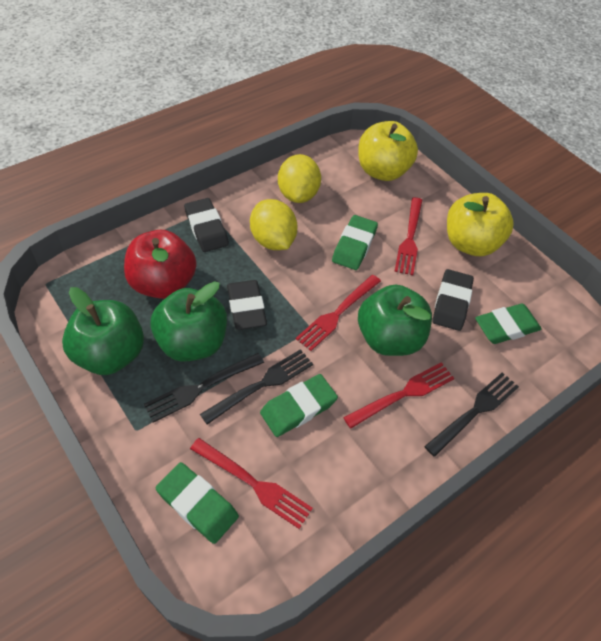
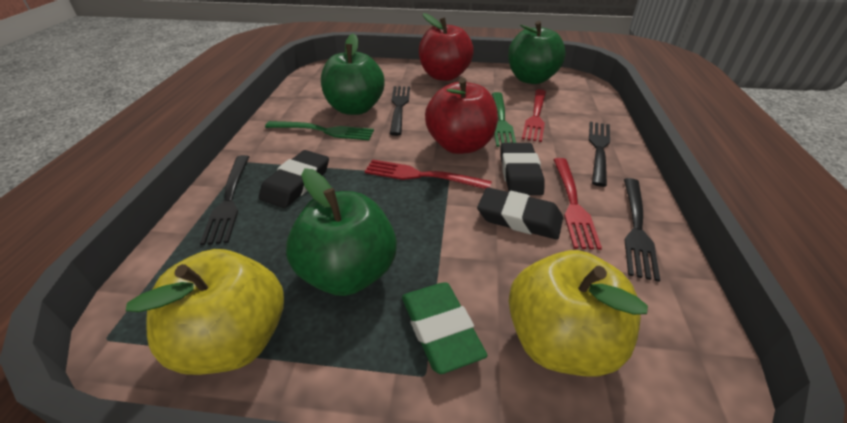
black fork: [144,353,264,423] [200,349,313,425] [424,372,519,457] = 3 -> [200,155,249,245] [390,86,410,136] [589,122,610,187] [624,178,660,282] = 4
green eraser: [156,462,239,544] [260,374,338,437] [332,215,378,270] [475,303,542,344] = 4 -> [402,282,487,374] = 1
green fork: none = 0 -> [265,121,374,140] [492,92,516,147] = 2
red apple: [124,230,197,299] = 1 -> [419,13,474,81] [425,78,498,154] = 2
red fork: [190,438,313,529] [296,275,381,351] [343,362,454,428] [394,197,422,275] = 4 -> [364,159,492,189] [522,89,546,142] [553,158,602,250] = 3
yellow lemon: [250,199,297,250] [278,154,321,203] = 2 -> none = 0

